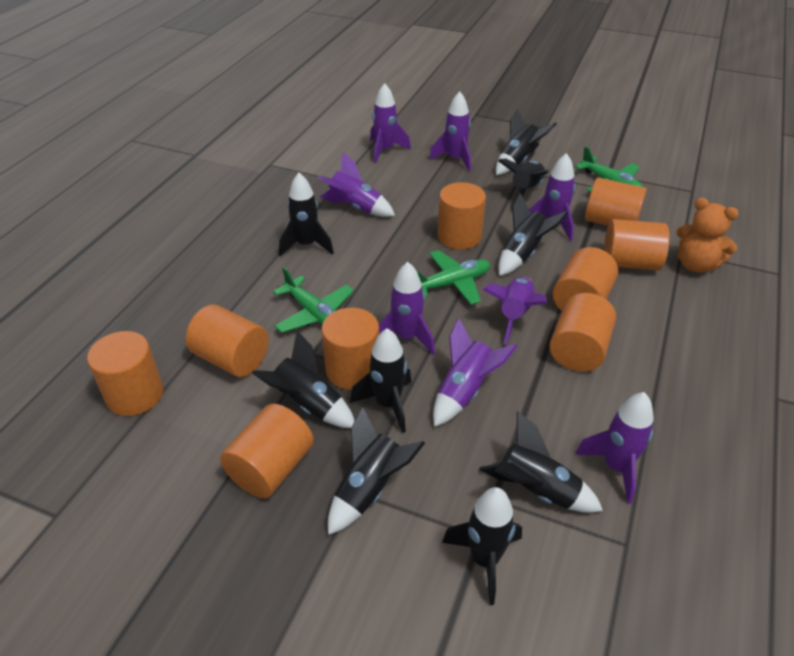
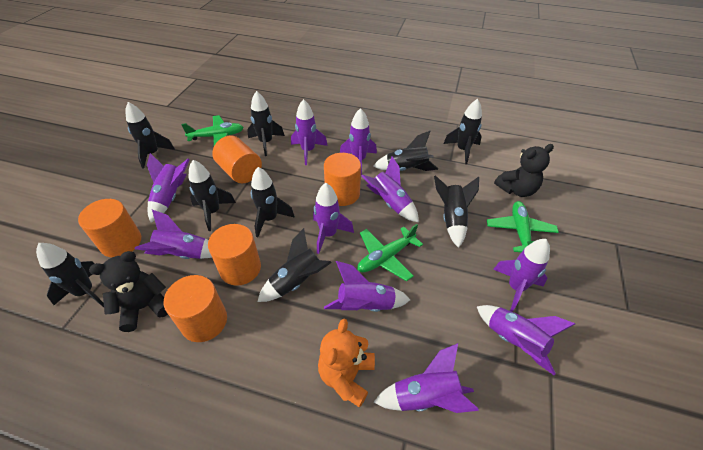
black teddy bear: none = 0 -> [89,251,168,332] [494,144,554,197] = 2
orange cylinder: [87,331,163,416] [186,305,269,377] [220,404,314,498] [322,307,379,390] [438,182,486,250] [549,293,616,372] [553,247,618,311] [585,178,647,226] [604,219,670,271] = 9 -> [78,199,141,258] [164,275,227,342] [208,224,261,286] [212,136,262,183] [324,153,361,206] = 5
purple rocket: [318,152,395,217] [370,83,411,163] [379,262,435,355] [429,91,471,172] [433,318,518,427] [483,277,547,345] [529,153,575,241] [575,392,654,504] = 8 -> [135,210,212,259] [147,153,190,223] [291,99,328,165] [313,183,354,254] [324,261,410,312] [340,108,377,175] [361,157,419,222] [374,343,479,413] [477,305,575,375] [493,239,550,312] = 10

